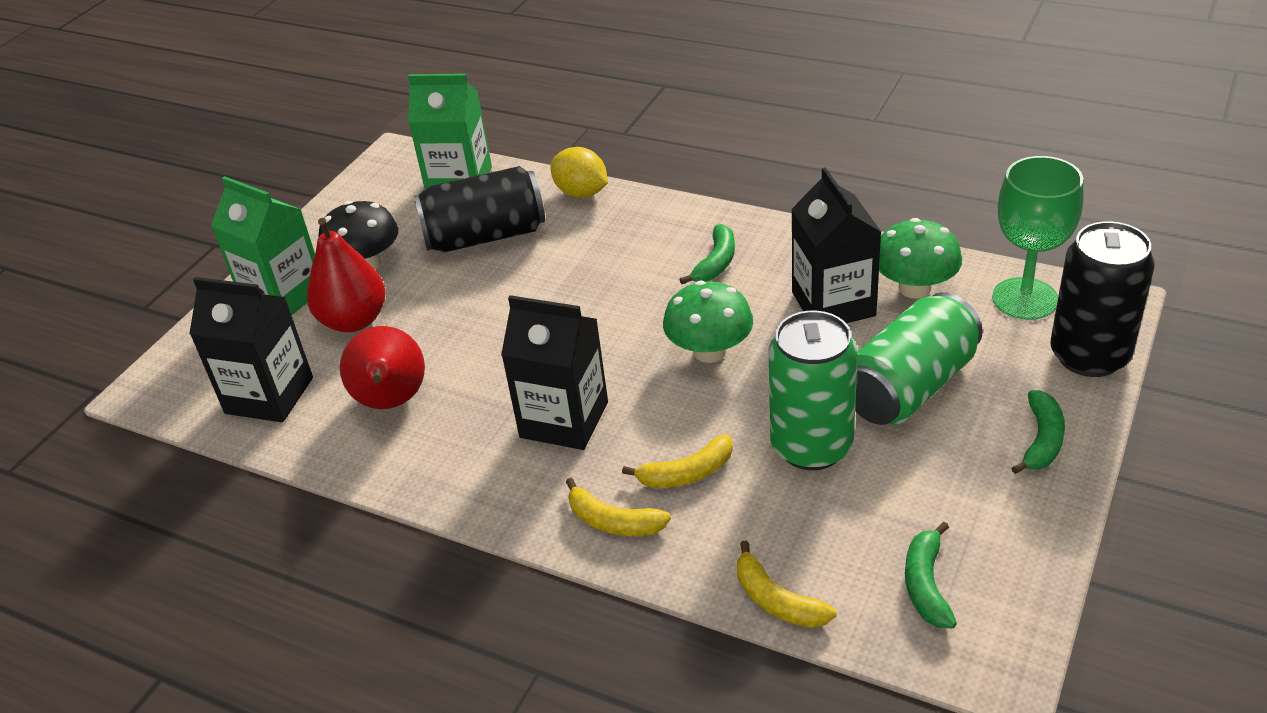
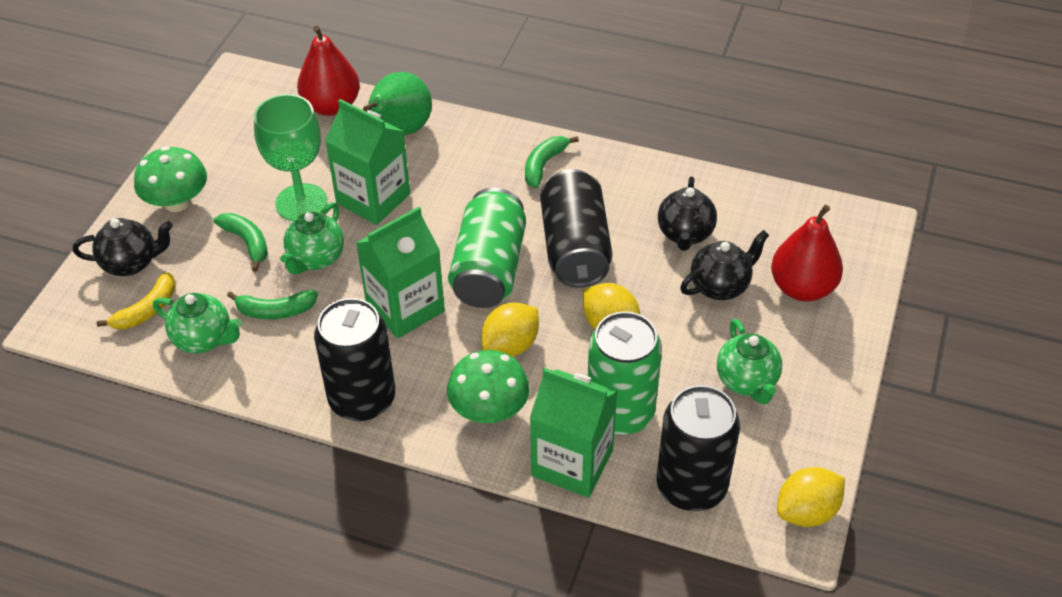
black can: [413,166,545,252] [1050,221,1155,377] = 2 -> [314,298,395,421] [540,169,612,288] [657,385,740,511] = 3
black carton: [189,277,313,422] [501,295,608,450] [791,167,881,323] = 3 -> none = 0
black mushroom: [318,201,398,270] = 1 -> none = 0
black teapot: none = 0 -> [73,218,173,276] [658,177,717,251] [680,230,769,300] = 3
green carton: [211,176,315,315] [408,74,492,189] = 2 -> [325,99,410,225] [356,207,445,338] [530,368,618,498] = 3
green pear: none = 0 -> [363,72,432,135] = 1
green teapot: none = 0 -> [153,293,242,354] [280,202,344,274] [717,319,782,404] = 3
yellow banana: [566,478,671,536] [622,434,733,488] [737,541,836,628] = 3 -> [97,272,175,329] = 1
yellow lemon: [550,147,608,198] = 1 -> [481,303,539,357] [583,283,640,330] [777,467,845,527] = 3

